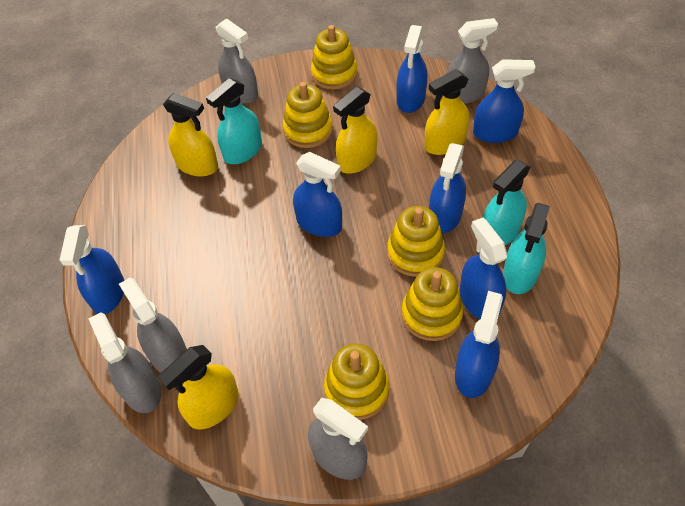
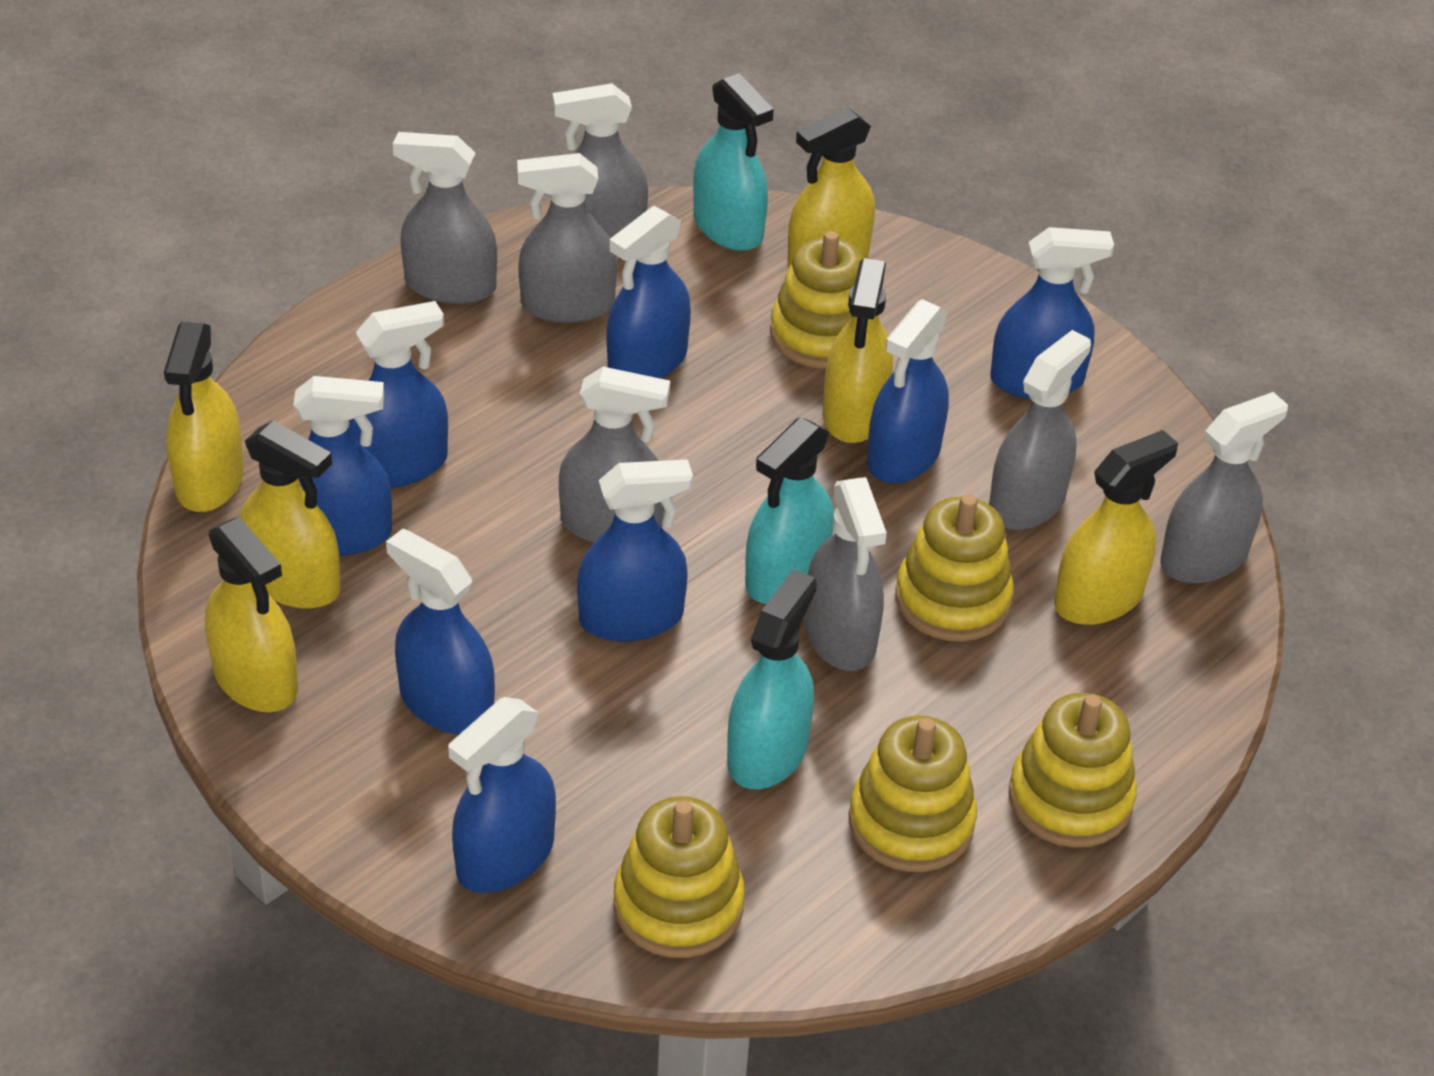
blue spray bottle: [60,225,124,314] [293,152,342,237] [396,25,428,113] [429,143,466,233] [455,291,503,398] [460,218,508,319] [473,59,536,143] = 7 -> [293,376,392,555] [349,301,448,488] [386,529,495,734] [448,697,556,893] [577,459,693,642] [607,206,691,379] [867,299,949,483] [990,227,1114,399] = 8
grey spray bottle: [88,312,161,413] [119,277,187,373] [216,19,258,104] [308,398,368,480] [446,18,498,104] = 5 -> [393,132,497,304] [517,153,617,323] [552,83,648,238] [559,367,670,543] [804,477,887,671] [989,330,1091,530] [1160,392,1288,584] = 7
yellow spray bottle: [158,345,239,429] [163,93,218,176] [333,87,377,174] [424,69,470,155] = 4 -> [164,321,244,512] [205,517,298,712] [239,420,341,609] [787,107,875,267] [823,258,893,443] [1054,430,1178,625] = 6

